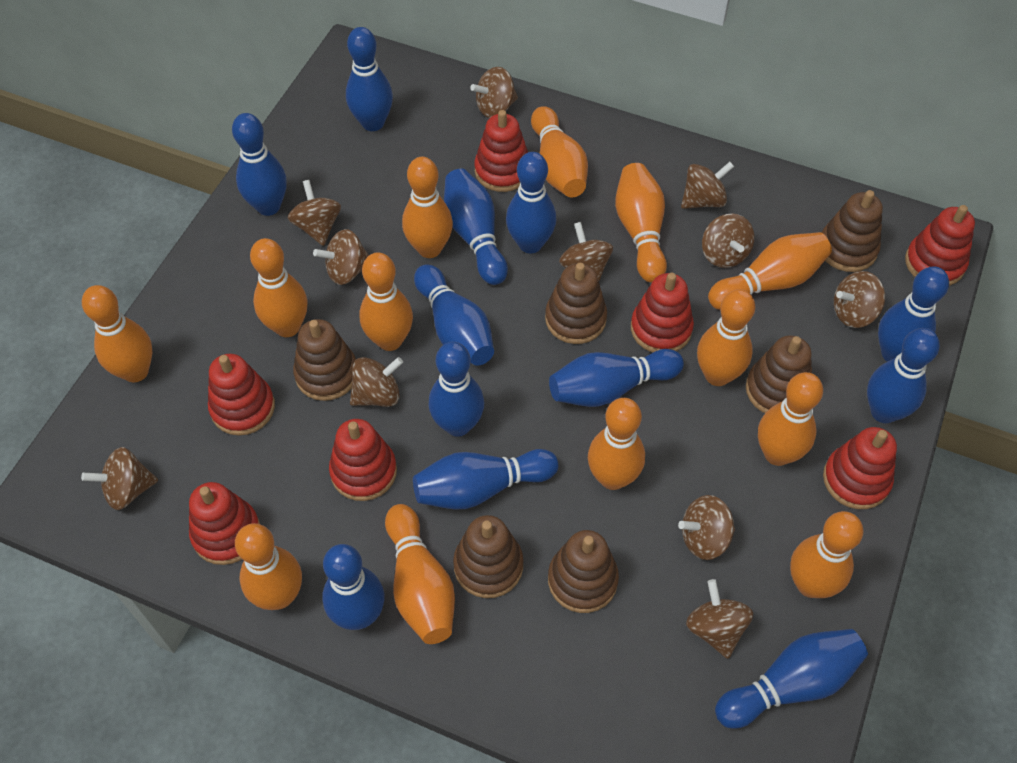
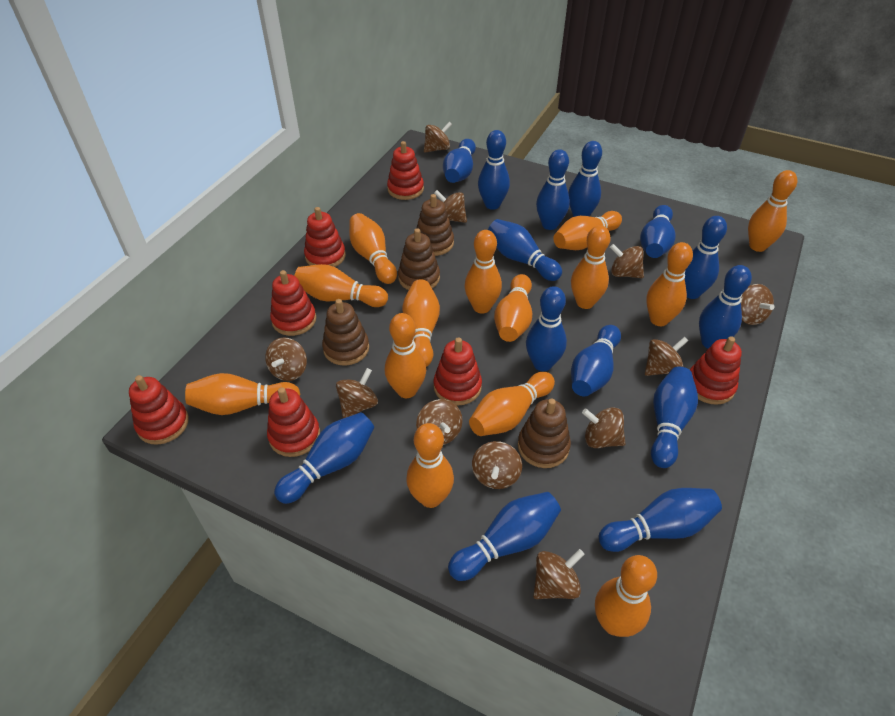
blue bowling pin: [232,113,287,216] [322,544,384,630] [346,27,393,131] [413,449,558,509] [414,264,494,366] [428,342,484,437] [444,169,508,285] [506,152,556,254] [549,349,684,407] [715,629,868,729] [867,328,940,423] [878,266,949,362] = 12 -> [274,412,374,504] [443,139,476,183] [448,492,561,581] [478,130,510,210] [488,219,562,281] [526,286,567,371] [536,149,570,230] [568,141,602,217] [571,325,621,396] [599,488,722,552] [640,205,675,258] [651,367,698,468] [685,216,727,299] [699,265,752,349] = 14
brown stacking toy: [293,319,356,401] [453,515,524,598] [545,263,607,344] [548,530,619,613] [746,335,812,413] [822,190,883,272] = 6 -> [322,299,369,365] [398,228,440,290] [416,194,454,256] [518,398,571,468] = 4
orange bowling pin: [82,285,152,382] [235,523,302,610] [250,238,308,337] [359,252,413,351] [385,504,455,644] [402,157,453,258] [531,106,588,197] [588,398,645,490] [615,163,667,283] [697,289,755,386] [708,232,832,310] [758,372,823,466] [790,511,863,598] = 13 -> [185,373,300,415] [294,264,388,307] [349,213,397,284] [385,313,426,398] [402,280,440,367] [406,423,454,508] [464,230,502,314] [469,372,555,436] [494,274,532,342] [553,211,622,250] [571,225,611,309] [595,555,657,637] [646,242,693,326] [748,170,797,252] = 14

